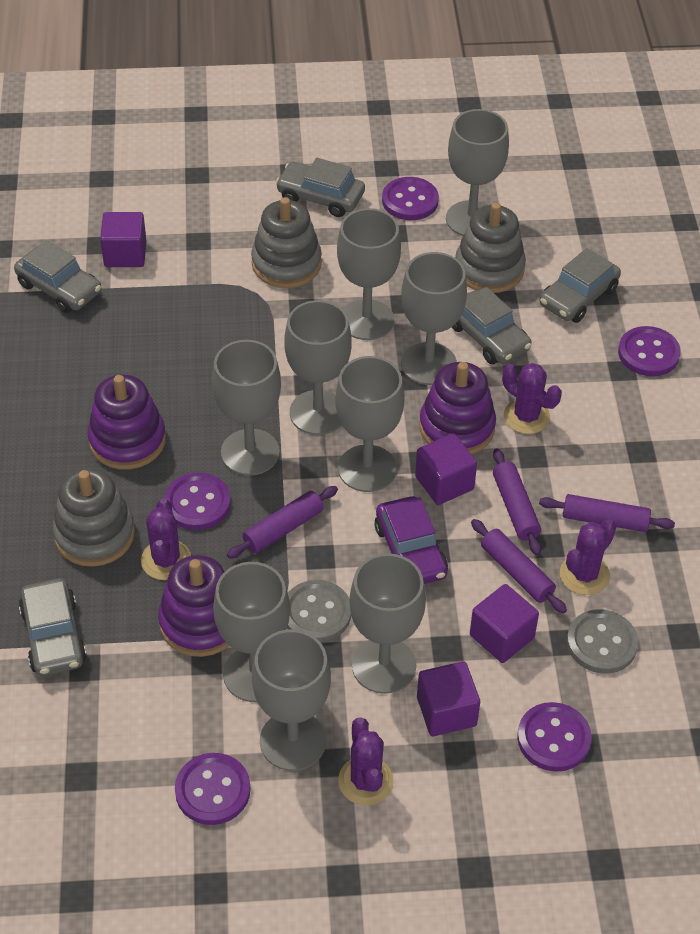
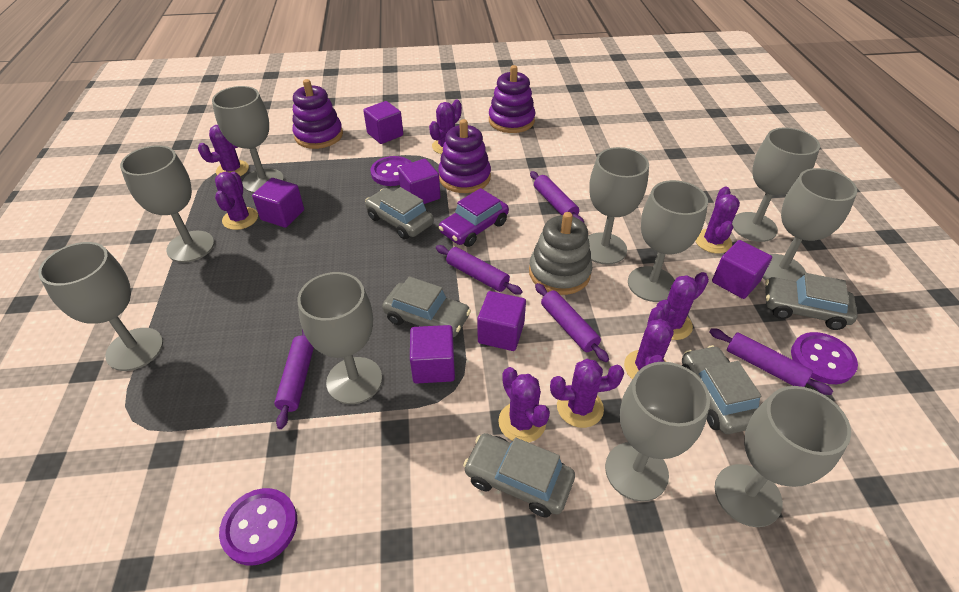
grey button: [287,580,351,642] [567,609,638,674] = 2 -> none = 0
grey goblet: [212,340,281,476] [213,562,290,702] [252,629,331,771] [284,300,352,435] [335,356,405,492] [337,208,401,340] [349,553,426,694] [401,252,467,385] [446,109,509,236] = 9 -> [38,242,163,371] [120,145,214,262] [212,86,284,193] [297,272,382,404] [588,147,649,265] [605,362,710,502] [628,180,708,302] [715,386,851,527] [732,128,820,242] [763,168,857,281] = 10
grey stacking toy: [52,468,135,567] [251,197,322,288] [455,202,526,293] = 3 -> [529,212,592,295] = 1
purple button: [164,473,231,530] [175,753,250,825] [382,177,439,220] [517,702,592,772] [618,326,681,376] = 5 -> [219,488,297,565] [371,156,412,186] [791,332,858,384] = 3
purple cactus: [141,499,191,580] [338,717,394,806] [502,363,562,434] [560,519,616,595] = 4 -> [198,125,249,176] [215,172,258,230] [429,99,462,154] [498,367,550,443] [550,359,624,428] [624,306,674,379] [656,272,709,340] [696,186,740,254] = 8
purple cube: [100,212,146,267] [415,433,477,505] [417,661,480,736] [470,584,539,663] = 4 -> [252,178,304,228] [363,101,403,144] [398,159,440,204] [410,325,455,384] [478,291,526,351] [712,240,772,299] = 6
purple rolling pin: [227,486,338,559] [471,519,567,614] [493,448,541,556] [539,494,675,532] = 4 -> [274,329,314,429] [436,245,523,295] [530,171,584,223] [535,283,609,362] [710,328,833,395] = 5

